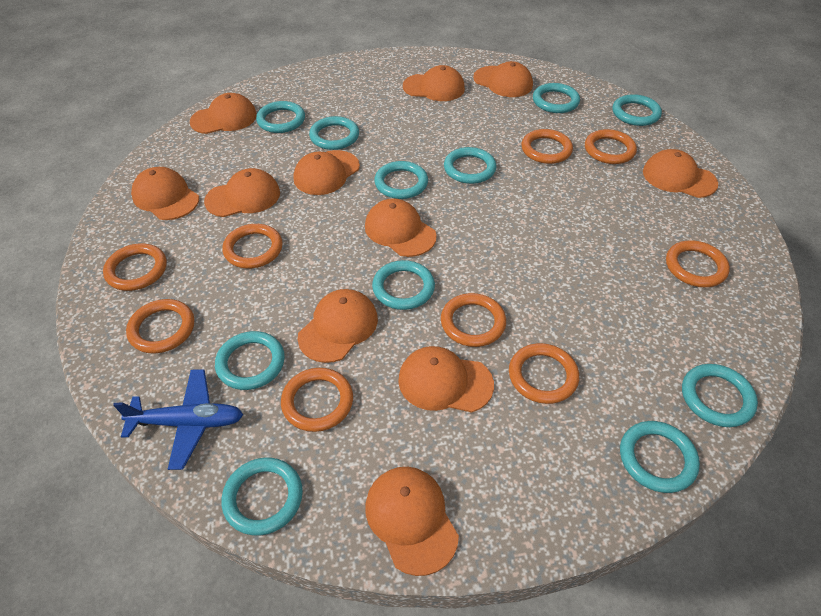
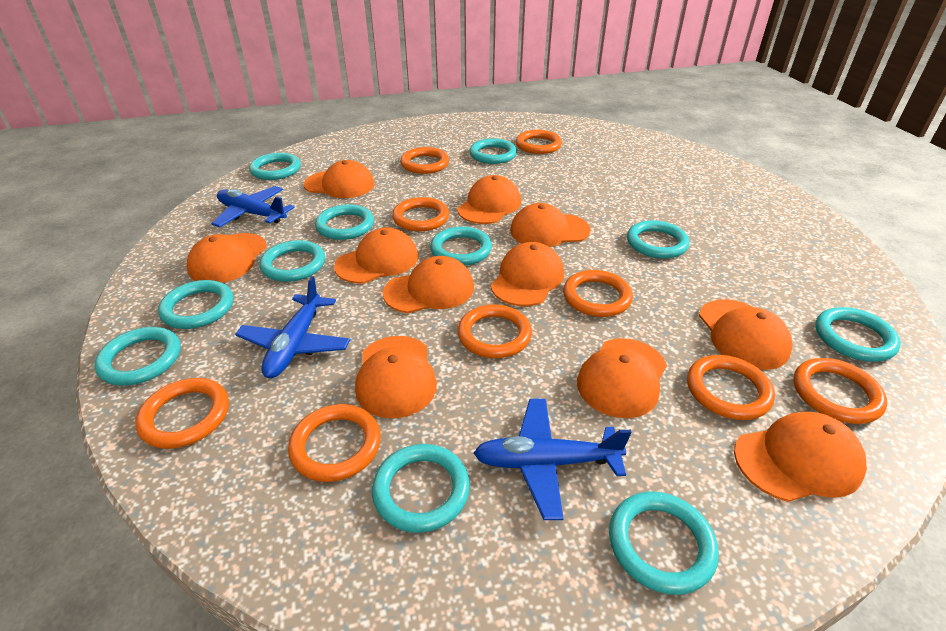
blue plane: [113,369,243,470] = 1 -> [211,186,295,228] [235,276,350,378] [474,399,632,520] = 3

